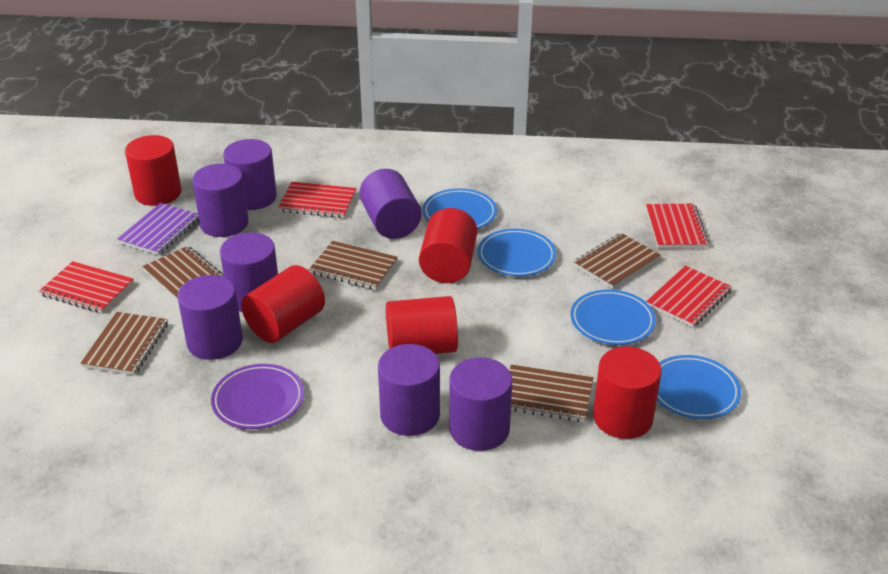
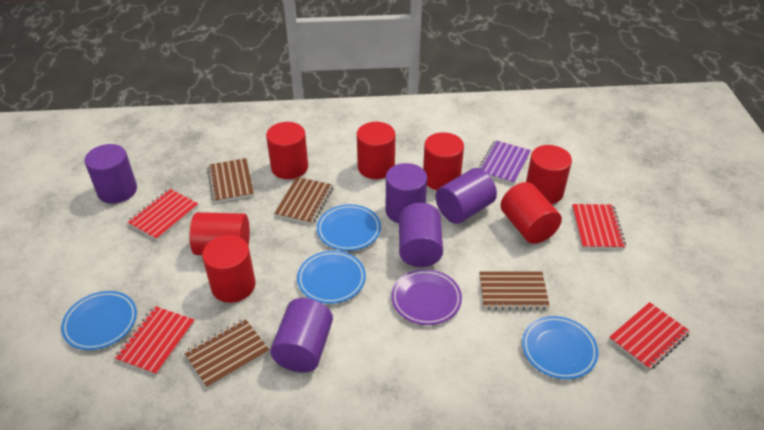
brown notebook: [80,312,168,375] [142,246,224,301] [309,241,398,290] [509,364,593,422] [574,233,661,289] = 5 -> [184,319,269,389] [207,158,254,203] [274,177,333,225] [479,271,550,310] = 4
purple cylinder: [177,275,243,360] [192,164,249,237] [220,232,278,312] [223,139,277,210] [359,169,422,239] [378,344,440,436] [449,358,512,451] = 7 -> [85,144,137,204] [270,298,333,373] [386,163,427,223] [399,203,443,267] [436,168,497,224] = 5
red cylinder: [125,135,182,206] [241,265,325,343] [386,296,458,354] [419,208,477,283] [593,347,662,439] = 5 -> [190,212,250,255] [202,235,255,303] [266,122,308,179] [357,122,395,179] [423,132,464,190] [501,182,562,244] [526,145,572,204] = 7

